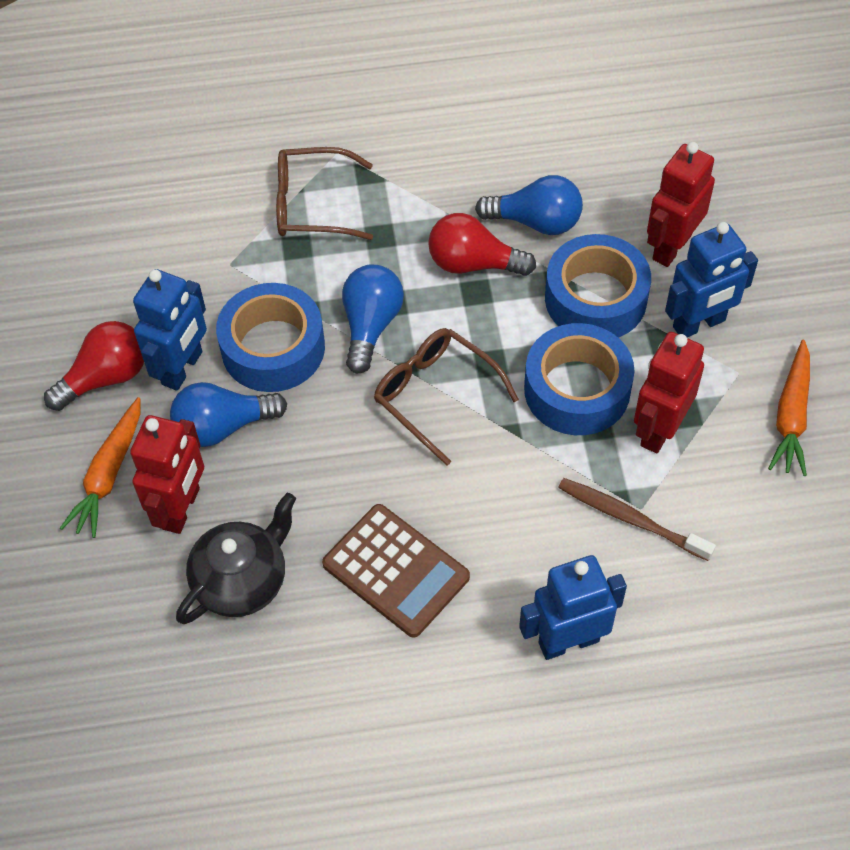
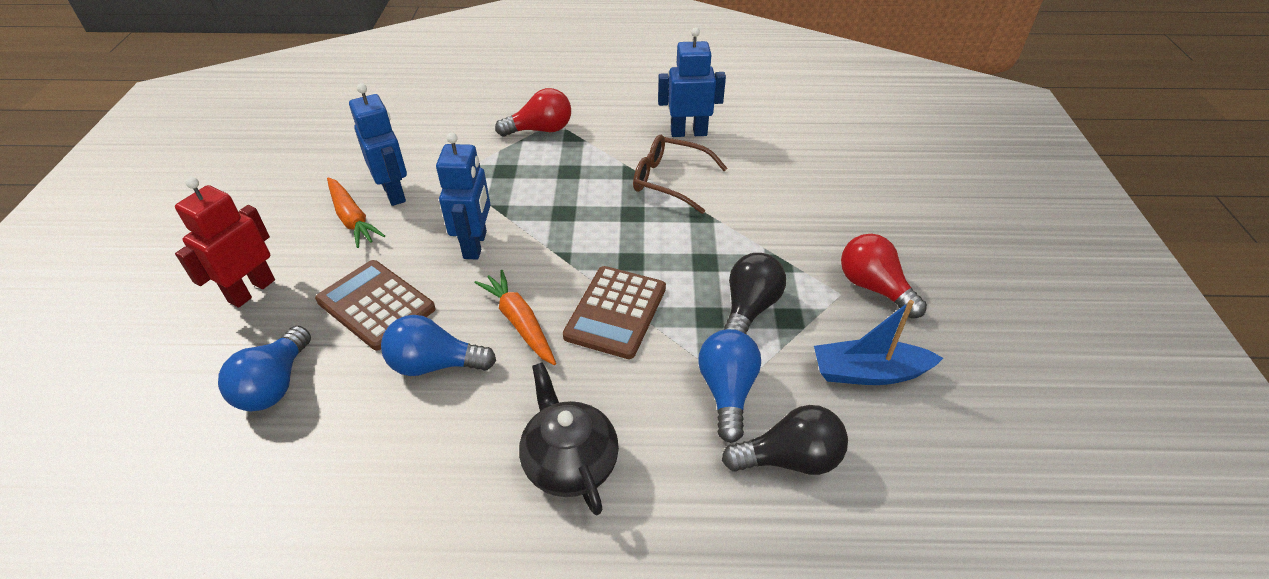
black light bulb: none = 0 -> [722,405,848,475] [723,253,786,334] = 2
blue boat: none = 0 -> [814,300,943,385] = 1
blue tape: [216,283,325,392] [524,323,634,435] [545,234,651,338] = 3 -> none = 0
brown calculator: [322,504,470,638] = 1 -> [315,260,435,351] [563,266,666,359] = 2
brown glasses: [276,147,373,240] [374,328,519,466] = 2 -> [633,135,728,214] = 1
brown toothbrush: [558,478,716,561] = 1 -> none = 0
red robot: [130,415,204,534] [634,332,704,453] [647,142,715,267] = 3 -> [175,177,275,308] = 1

